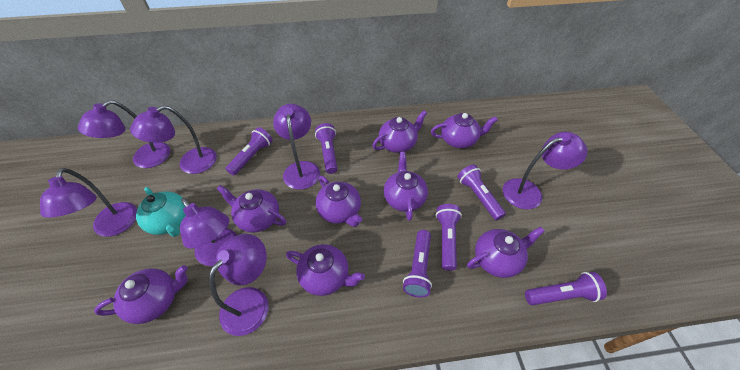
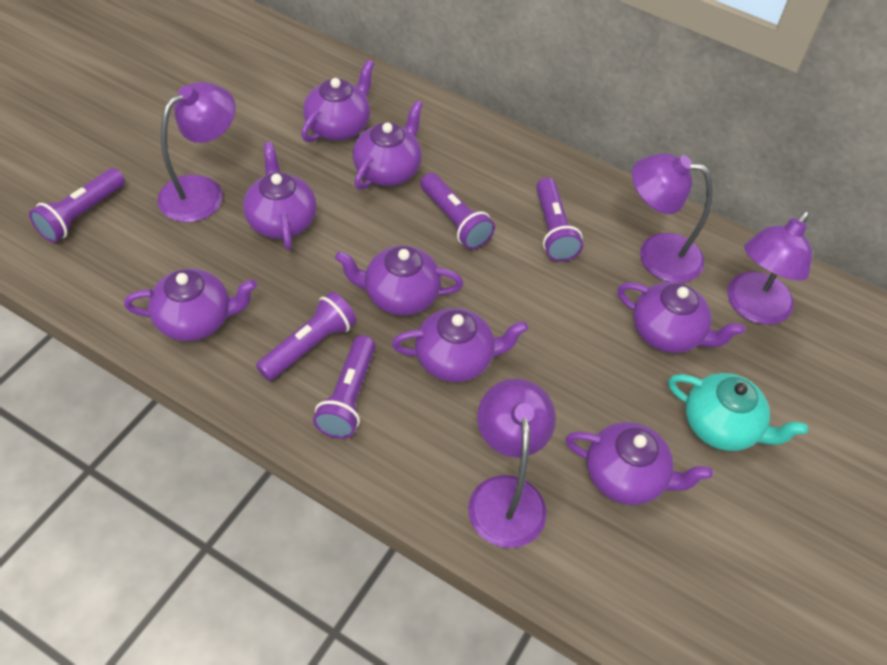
purple flashlight: [226,127,273,176] [315,123,337,174] [403,230,432,297] [436,204,462,271] [457,164,506,221] [525,272,607,305] = 6 -> [29,168,125,243] [256,292,356,381] [313,335,376,439] [421,173,495,250] [536,178,583,262] = 5
purple lamp: [40,168,137,237] [78,100,170,168] [130,105,217,174] [180,198,237,266] [209,234,269,336] [273,104,320,190] [503,132,588,209] = 7 -> [157,82,236,222] [468,378,556,548] [632,153,713,283] [727,211,812,325] = 4

